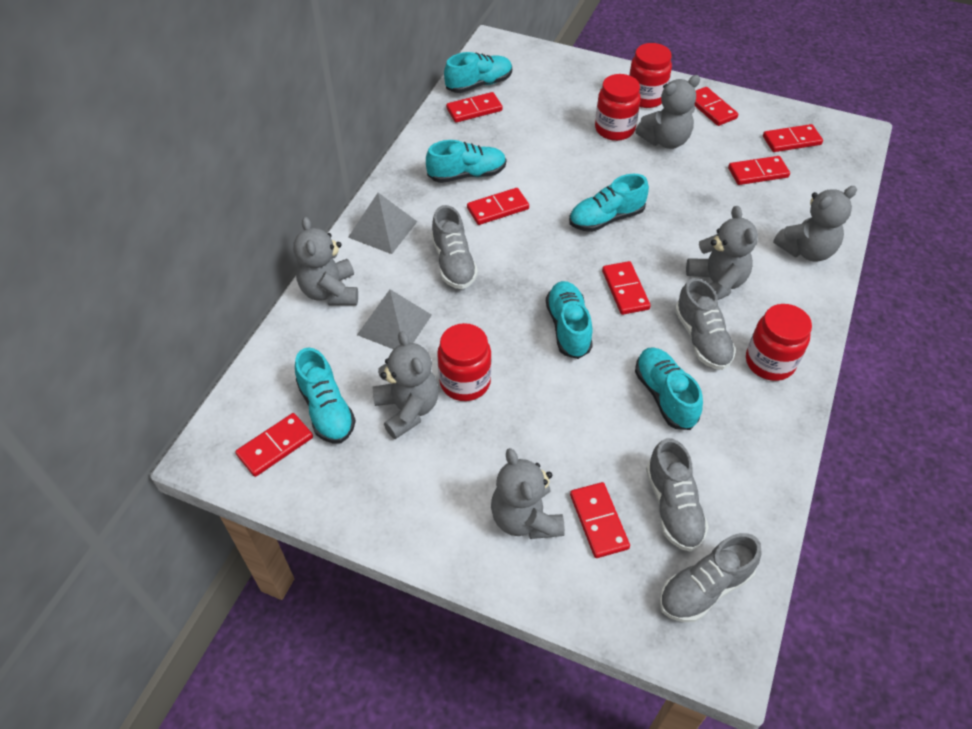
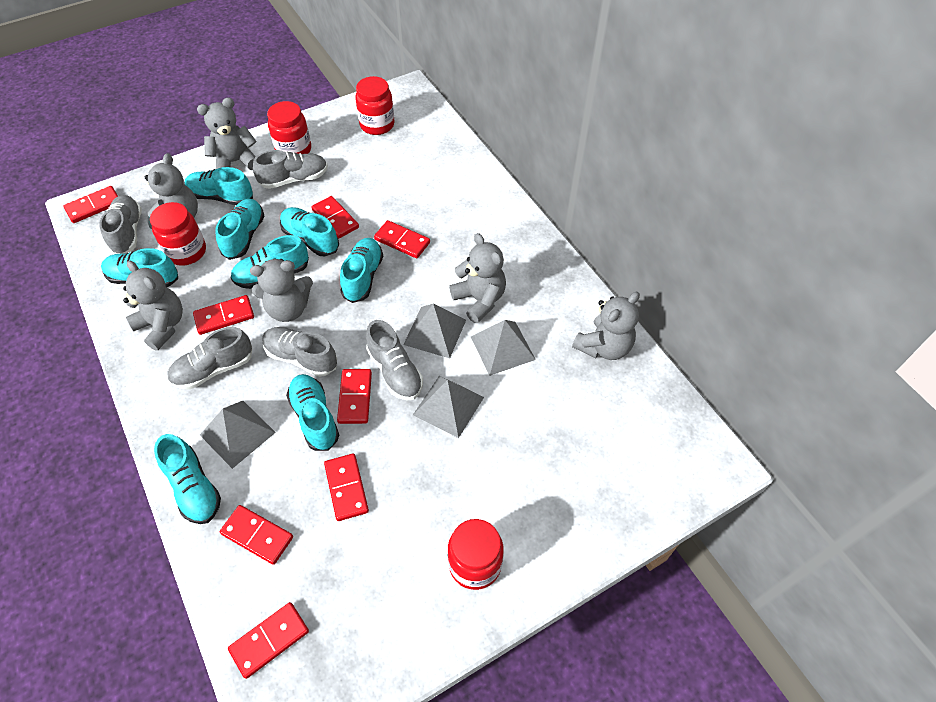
grey pyramid: [348,193,417,254] [357,289,432,349] = 2 -> [200,401,276,469] [403,304,466,358] [413,375,484,438] [471,320,536,376] = 4
grey shoe: [431,205,478,289] [646,438,709,552] [659,533,762,622] [675,278,736,370] = 4 -> [99,195,142,254] [167,327,252,390] [253,150,328,189] [262,327,337,377] [366,320,423,400] = 5
turquoise shoe: [295,347,356,443] [426,140,506,183] [444,52,512,93] [546,281,593,359] [569,174,649,232] [635,347,703,430] = 6 -> [101,248,178,287] [154,434,221,524] [184,167,253,205] [215,199,265,260] [230,235,309,289] [280,207,339,256] [286,374,339,451] [340,238,383,303] = 8

